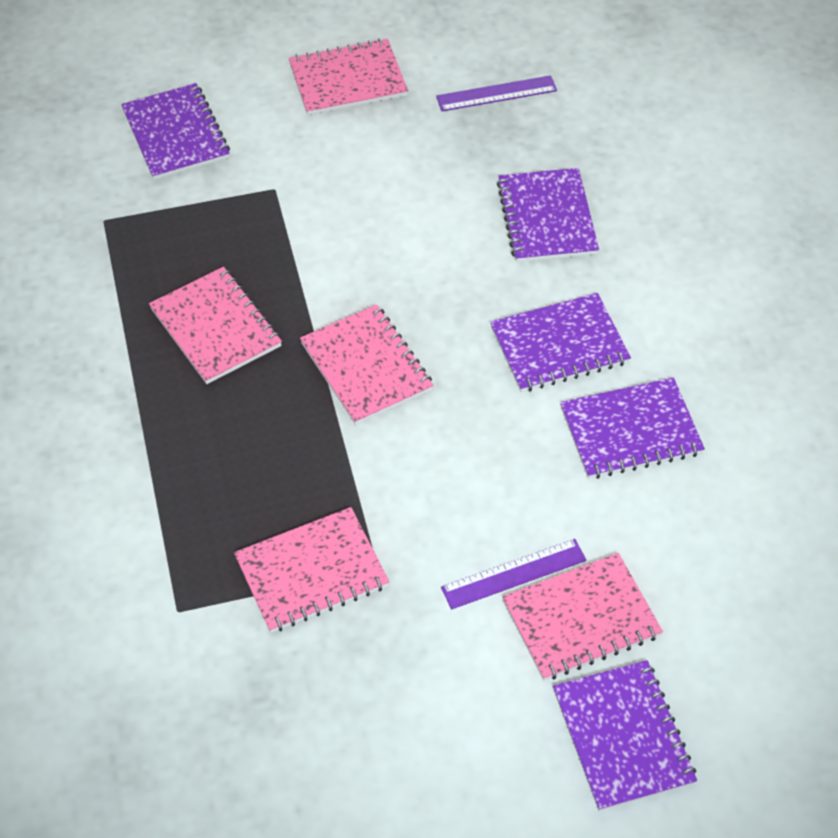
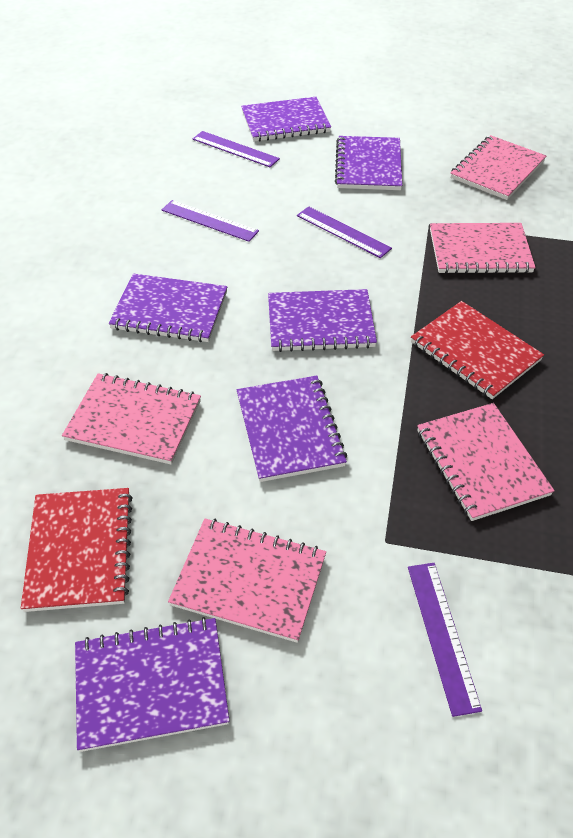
purple notebook: [121,83,230,180] [490,293,631,392] [497,168,599,262] [553,660,697,811] [560,377,705,479] = 5 -> [75,617,230,752] [109,274,227,342] [237,376,347,482] [241,97,331,142] [268,289,377,352] [335,136,402,190] = 6
purple ruler: [436,75,557,111] [441,539,586,609] = 2 -> [162,200,259,242] [193,131,280,167] [297,206,392,258] [408,563,482,717] = 4
red notebook: none = 0 -> [21,488,133,612] [411,301,544,399] = 2

